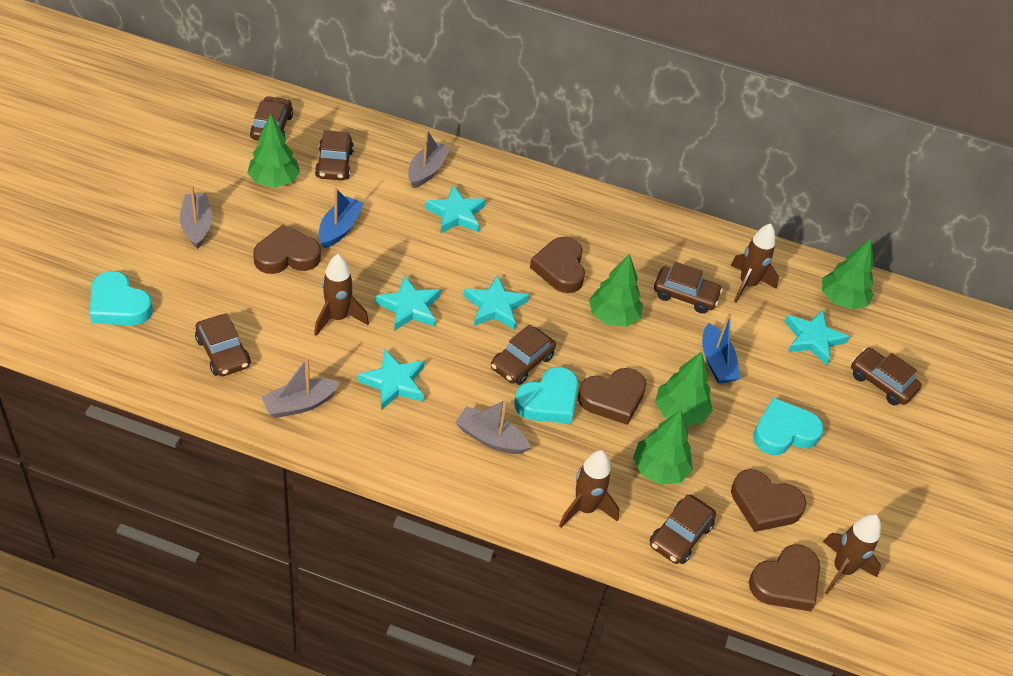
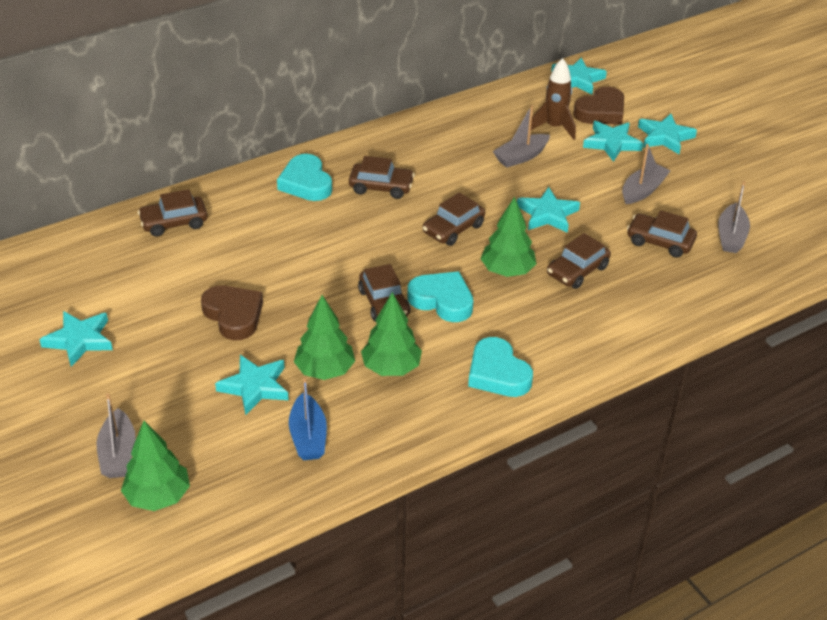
blue boat: [319,188,364,248] [702,313,740,383] = 2 -> [289,377,327,460] = 1
brown car: [195,313,251,376] [250,96,293,140] [315,130,354,180] [491,324,556,385] [650,494,716,564] [654,262,723,313] [851,348,922,405] = 7 -> [138,189,208,237] [349,156,415,199] [358,264,410,322] [423,192,485,246] [547,233,611,289] [627,210,697,258] = 6
brown heart: [253,224,321,274] [530,237,585,293] [578,368,646,425] [731,469,806,532] [749,544,820,611] = 5 -> [201,285,263,340] [573,87,624,124] = 2
brown rocket: [314,254,369,336] [559,450,619,528] [730,223,779,303] [823,514,881,595] = 4 -> [531,58,576,140] = 1
green tree: [247,114,300,188] [589,254,643,327] [633,410,693,485] [655,351,713,425] [822,239,874,310] = 5 -> [121,421,190,511] [294,295,355,380] [361,292,422,376] [480,196,536,277] = 4
turquoise star: [357,349,425,410] [375,275,441,331] [425,185,486,234] [463,275,529,330] [784,310,849,365] = 5 -> [39,311,113,367] [215,355,289,415] [517,187,580,233] [551,58,607,94] [583,121,643,162] [638,114,697,154] = 6

